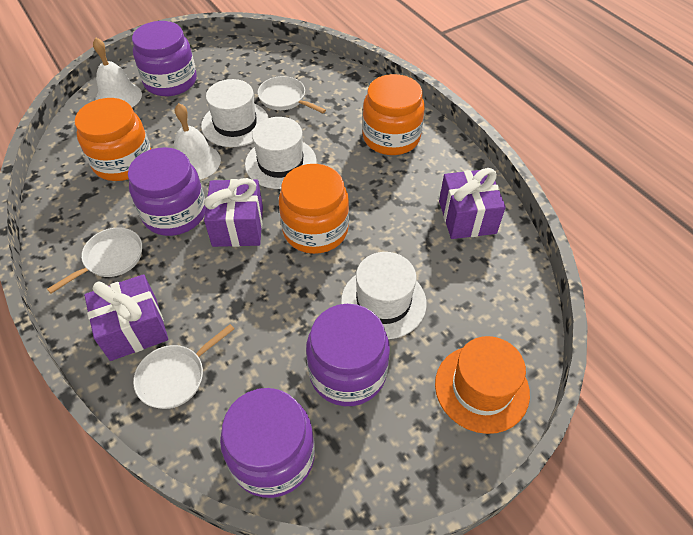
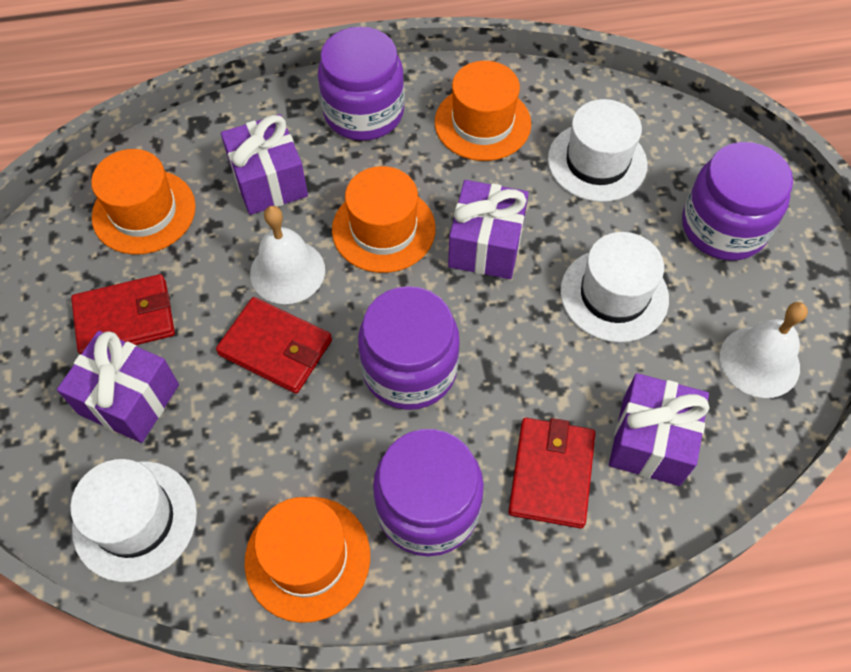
orange hat: [435,336,530,434] = 1 -> [91,149,196,255] [244,497,370,623] [332,166,436,273] [435,61,531,161] = 4
orange jar: [75,98,151,181] [279,164,349,254] [362,74,425,155] = 3 -> none = 0
purple gift: [84,274,168,361] [204,178,263,247] [439,168,506,239] = 3 -> [57,331,179,443] [221,114,308,215] [448,180,529,279] [609,373,710,486] = 4
red wallet: none = 0 -> [71,274,175,354] [216,297,332,394] [508,418,595,528] = 3
white pan: [47,227,142,294] [133,324,234,409] [258,76,326,113] = 3 -> none = 0

